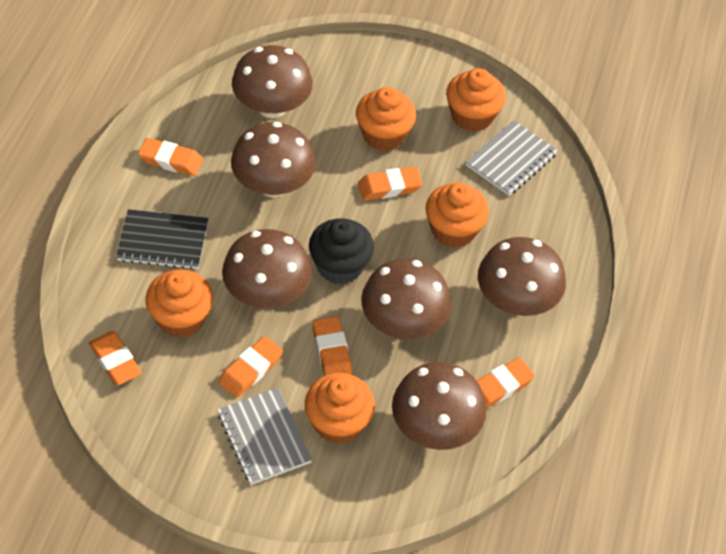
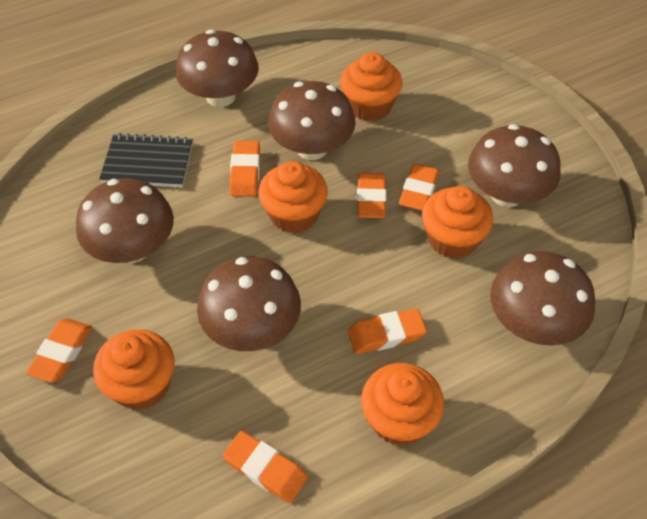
black cupcake: [309,218,374,285] = 1 -> none = 0
grey notebook: [217,388,312,485] [465,120,558,196] = 2 -> none = 0

